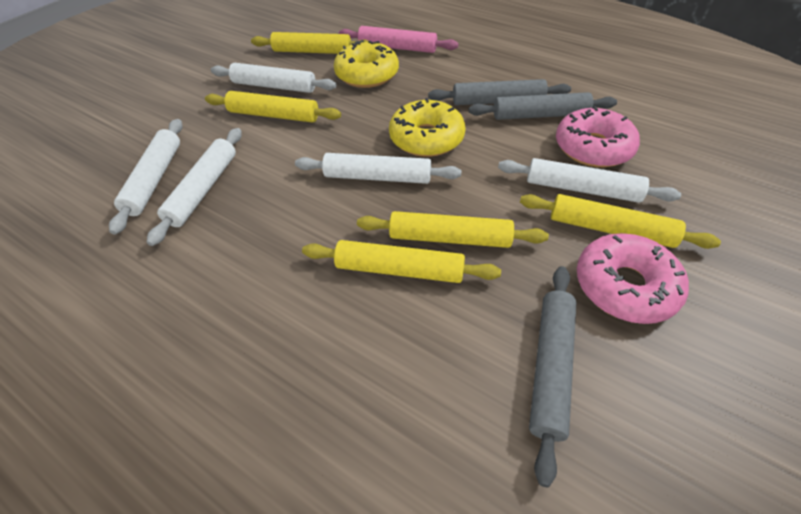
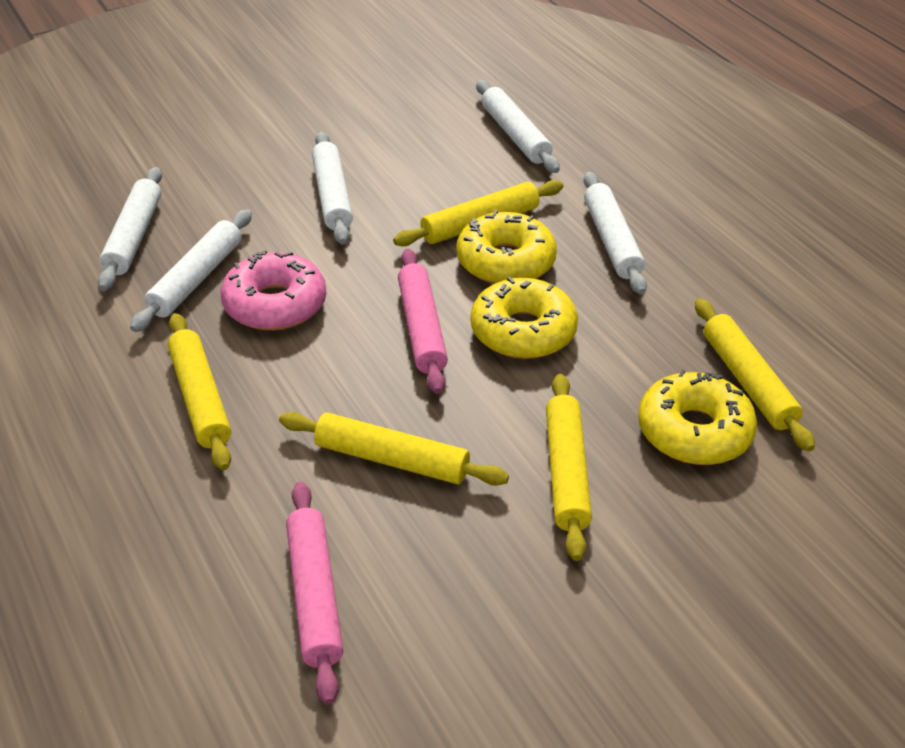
grey rolling pin: [428,79,571,105] [469,92,617,120] [529,266,577,487] = 3 -> none = 0
pink donut: [556,106,640,167] [577,233,689,324] = 2 -> [220,250,326,331] = 1
pink rolling pin: [339,26,458,53] = 1 -> [286,481,343,705] [398,249,448,394] = 2
yellow donut: [334,40,399,88] [389,98,465,157] = 2 -> [456,210,557,284] [471,277,578,359] [638,369,757,465] = 3

